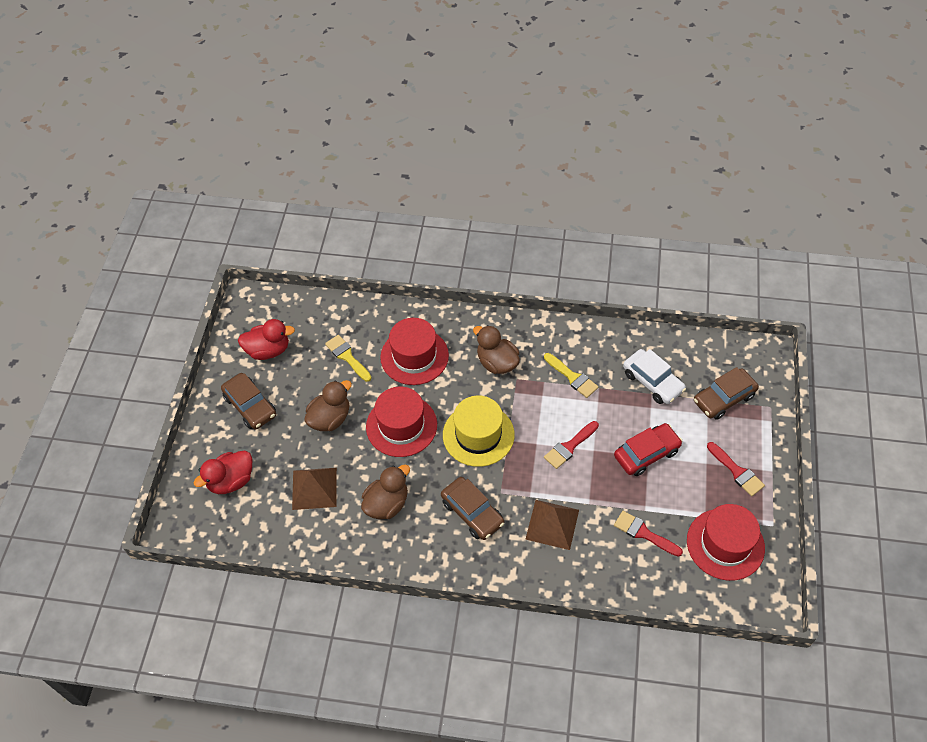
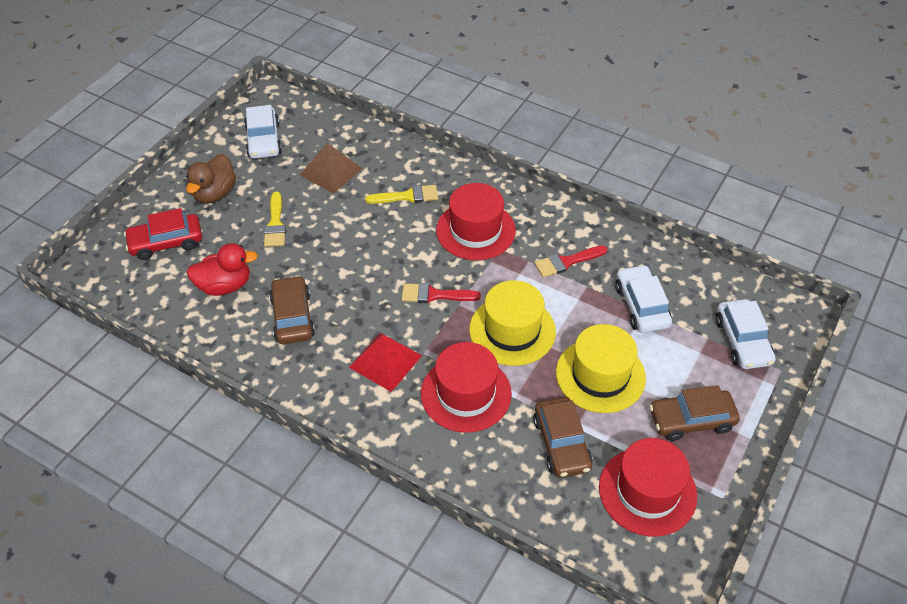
brown duck: [304,380,352,431] [361,464,410,519] [473,325,520,374] = 3 -> [186,154,236,203] = 1
brown pyramid: [292,468,337,510] [525,500,579,550] = 2 -> [300,143,362,194] = 1
red brush: [544,421,599,469] [614,511,683,557] [707,442,765,496] = 3 -> [402,283,481,303] [534,245,607,278] = 2
red duck: [193,451,252,494] [238,319,295,360] = 2 -> [186,243,258,296] = 1
red pyramid: none = 0 -> [349,332,422,392] = 1
white car: [623,349,686,404] = 1 -> [244,105,282,159] [615,265,672,333] [716,299,775,369] = 3
yellow hat: [443,396,515,467] = 1 -> [469,280,556,366] [556,324,646,413] = 2

